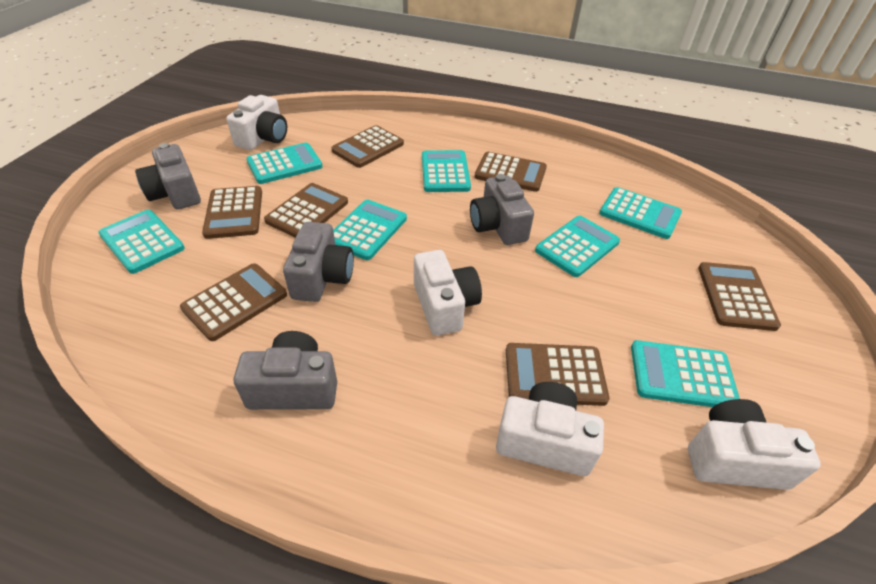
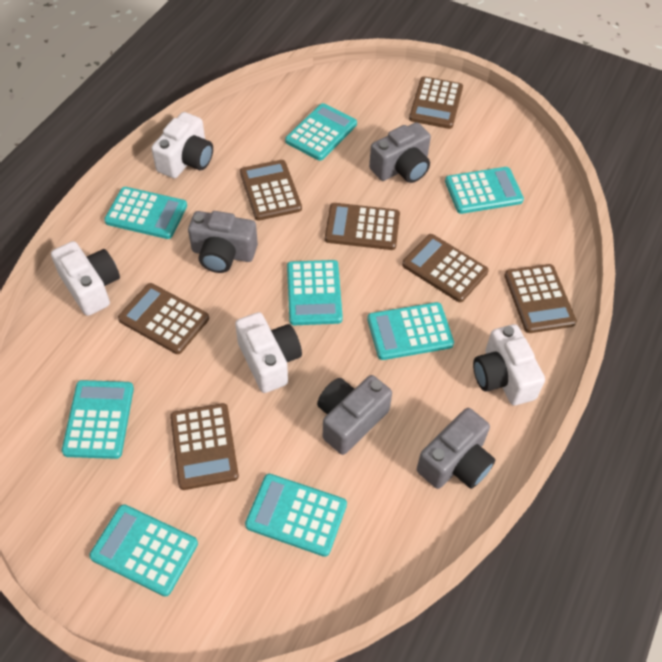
turquoise calculator: [98,210,185,274] [246,143,323,184] [333,199,407,260] [422,150,471,192] [535,216,620,277] [599,187,682,239] [631,340,740,407] = 7 -> [62,380,134,459] [89,504,198,597] [104,187,187,239] [245,474,347,557] [285,103,357,161] [287,260,343,325] [367,302,454,360] [445,167,524,214] = 8

